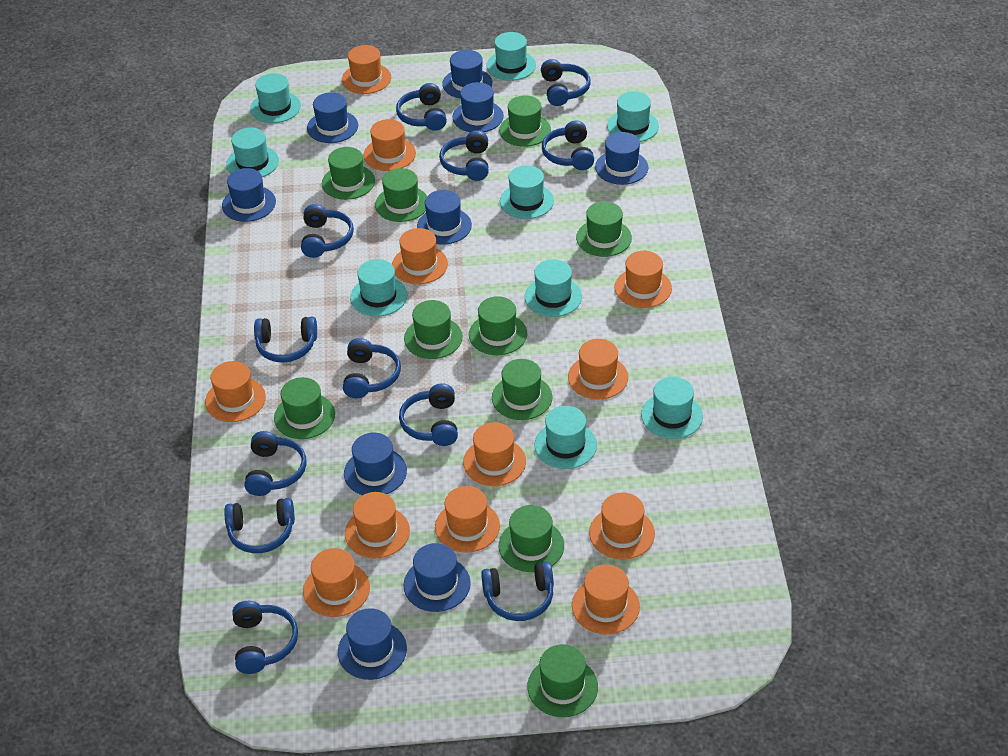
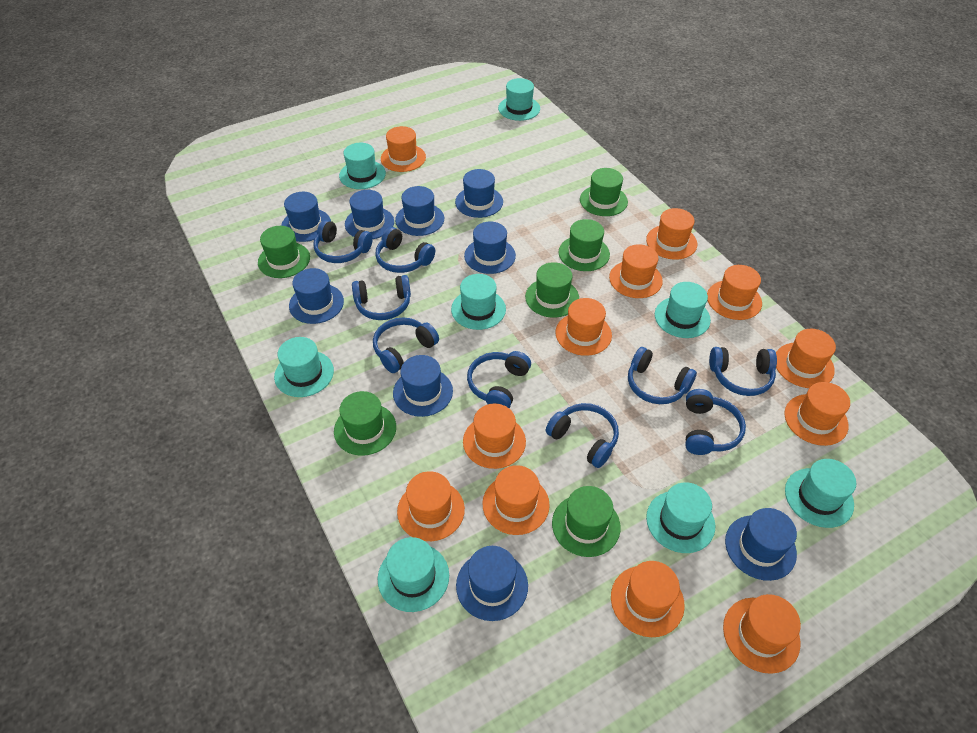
blue headphones: [224,498,295,553] [232,601,298,674] [245,431,307,496] [254,317,317,363] [301,204,354,258] [343,338,401,398] [396,83,447,131] [399,383,458,446] [439,130,489,181] [481,562,554,621] [541,59,591,106] [542,121,594,170] = 12 -> [313,220,373,263] [352,275,411,320] [373,317,439,373] [376,227,435,273] [467,351,531,408] [546,403,619,468] [628,347,697,404] [685,389,746,455] [709,347,777,396] = 9
green hat: [274,377,335,439] [322,147,375,200] [375,168,427,222] [404,300,463,359] [469,296,527,355] [492,359,552,420] [499,95,551,147] [499,505,564,572] [527,644,598,717] [576,201,632,257] = 10 -> [258,226,310,278] [334,391,396,456] [525,262,579,318] [552,486,621,557] [558,219,610,271] [580,168,628,216] = 6
turquoise hat: [226,128,279,177] [250,73,301,123] [350,259,407,316] [487,32,536,81] [500,165,554,219] [525,259,582,317] [534,406,597,469] [607,91,659,142] [641,376,703,439] = 9 -> [274,337,334,397] [339,143,386,189] [378,537,449,612] [451,274,506,330] [498,78,540,121] [646,482,715,553] [655,282,711,338] [785,459,856,528] = 8

